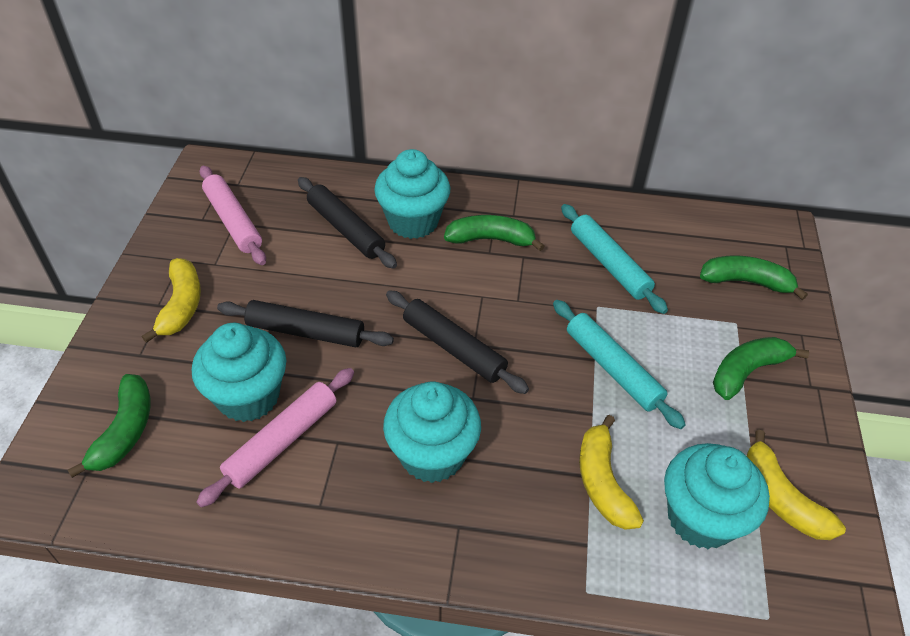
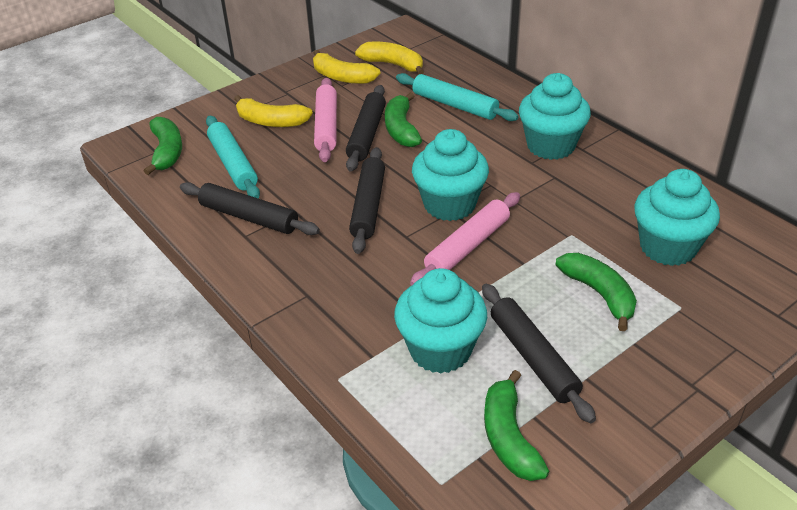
black rolling pin: [217,300,394,347] [298,177,397,269] [386,290,529,394] = 3 -> [180,182,320,235] [346,85,386,172] [349,147,385,254] [482,284,596,423] = 4

